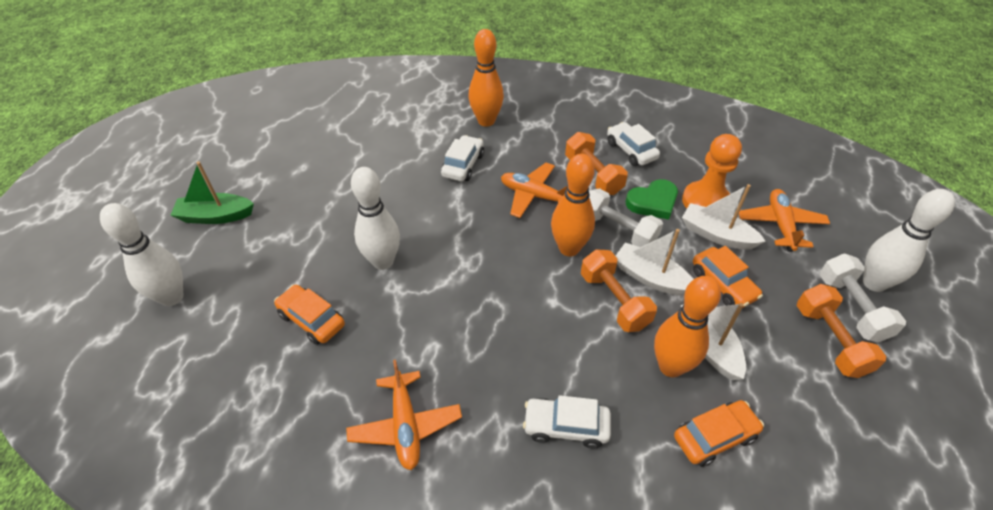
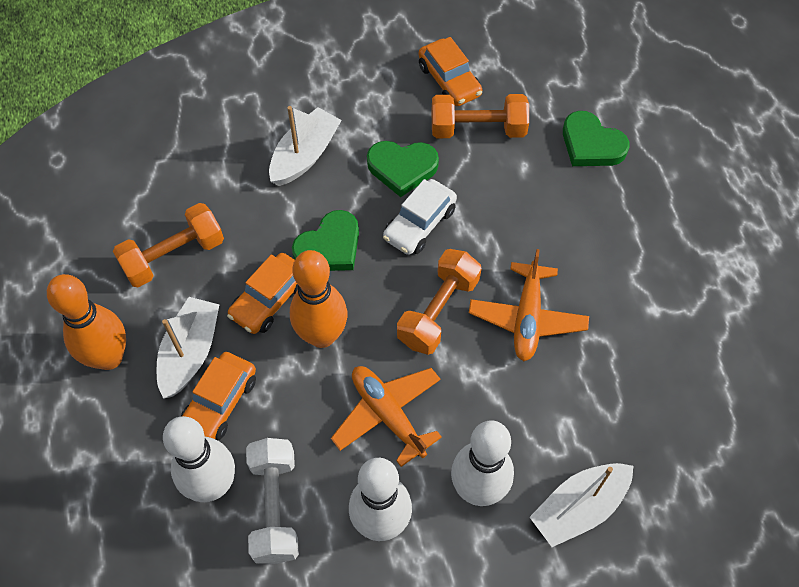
green boat: [171,161,254,224] = 1 -> none = 0
green heart: [626,179,678,220] = 1 -> [292,210,359,271] [367,141,439,197] [563,111,629,166] = 3
orange bowling pin: [468,29,504,127] [551,154,595,257] [654,276,721,377] = 3 -> [47,274,126,370] [290,250,347,348] = 2
orange pawn: [682,134,742,208] = 1 -> none = 0
orange plane: [346,359,462,470] [501,163,568,218] [739,189,830,252] = 3 -> [331,366,442,467] [469,249,589,361] = 2
white car: [441,135,484,181] [523,395,611,449] [607,122,660,166] = 3 -> [383,179,457,255] = 1
white dumbbell: [589,188,663,247] [820,254,906,343] = 2 -> [246,438,299,564] = 1

